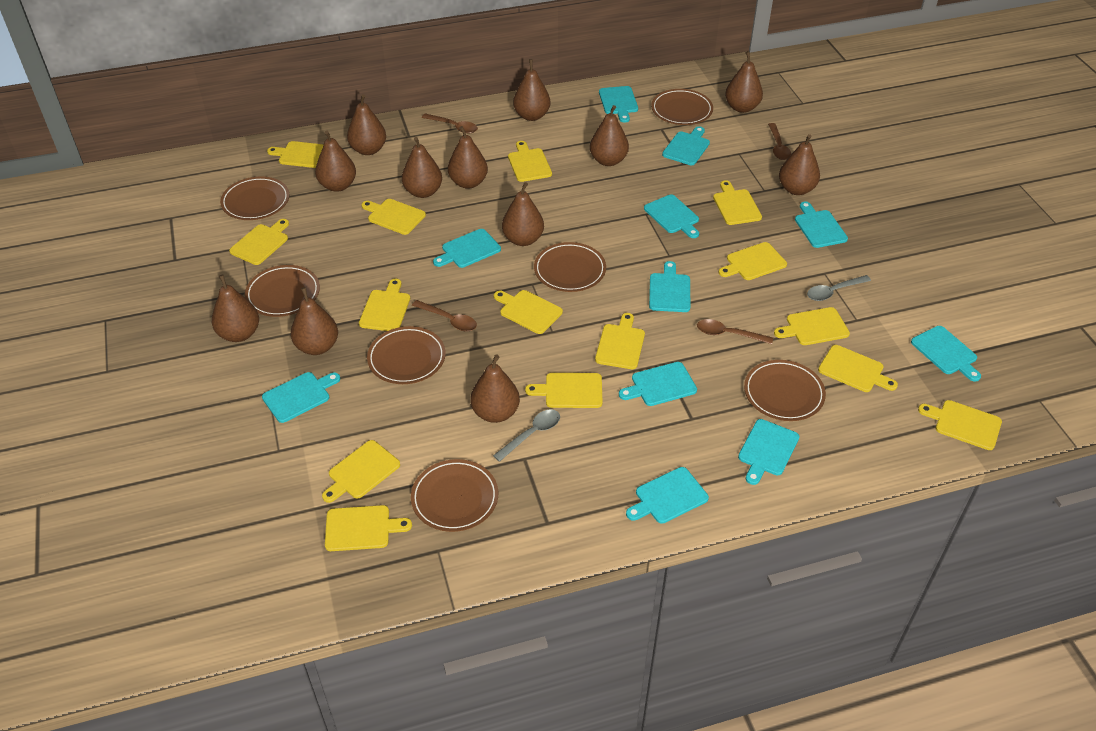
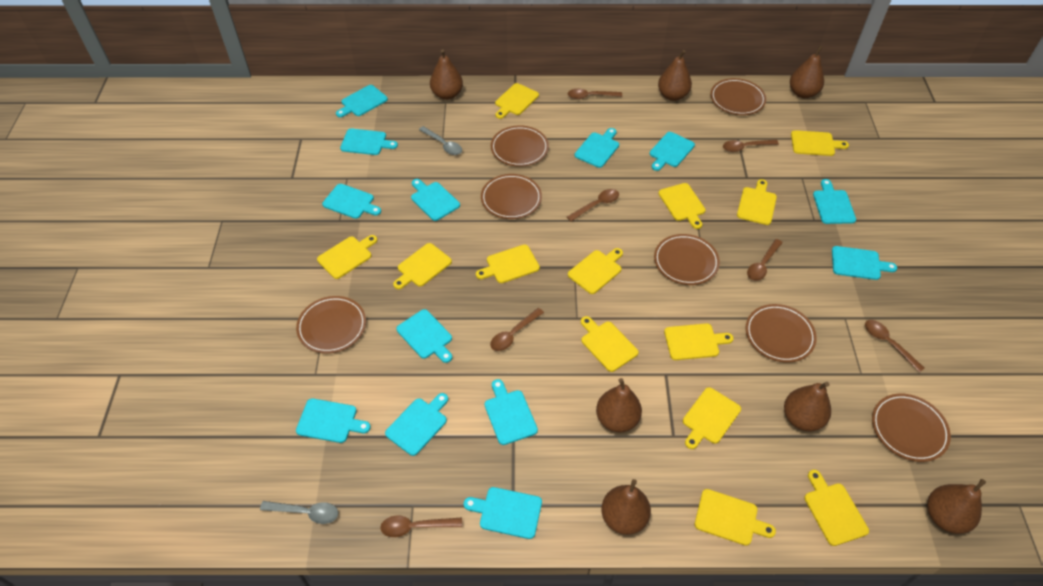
brown pear: [212,274,259,342] [291,287,338,355] [315,131,356,192] [347,94,386,155] [402,137,442,198] [448,126,488,189] [470,355,520,423] [502,182,544,246] [513,59,550,121] [590,105,629,166] [725,51,763,113] [779,134,820,195] = 12 -> [430,49,463,100] [596,378,642,432] [601,479,651,535] [658,50,692,101] [784,382,831,431] [790,46,824,98] [927,479,986,534] = 7
brown spoon: [412,300,477,332] [422,113,478,133] [697,319,773,344] [768,123,791,160] = 4 -> [380,516,462,537] [490,308,544,351] [567,189,619,221] [568,89,622,99] [723,140,779,152] [747,239,783,281] [865,320,924,373] = 7
turquoise cutting board: [262,372,340,423] [433,229,501,268] [599,86,638,123] [619,362,697,406] [626,467,709,524] [644,195,699,238] [649,261,690,312] [662,126,710,165] [738,419,800,485] [795,202,848,248] [911,326,981,382] = 11 -> [296,398,371,443] [322,184,381,219] [336,85,388,117] [340,128,398,155] [385,393,448,456] [396,309,452,363] [411,179,460,221] [464,487,542,539] [485,379,538,445] [575,128,619,168] [650,132,695,171] [813,179,856,224] [832,246,897,280] = 13
yellow cutting board: [229,219,289,265] [267,141,324,168] [322,440,400,503] [325,505,412,551] [359,279,410,331] [362,199,426,235] [494,290,563,334] [508,141,552,182] [525,373,603,408] [595,313,645,369] [713,180,762,225] [719,242,787,280] [774,307,850,345] [818,345,898,392] [918,400,1002,450] = 15 -> [317,235,377,279] [393,243,452,289] [476,244,540,283] [495,83,539,119] [568,248,623,294] [581,316,639,372] [659,183,706,229] [664,323,733,360] [683,387,741,449] [695,489,776,546] [737,179,777,225] [791,130,849,156] [804,470,869,546] = 13

